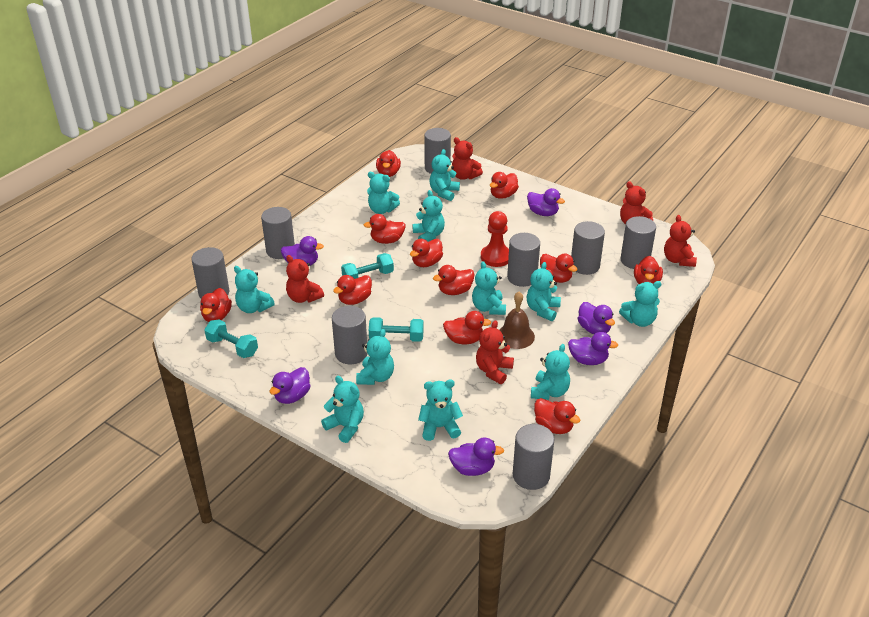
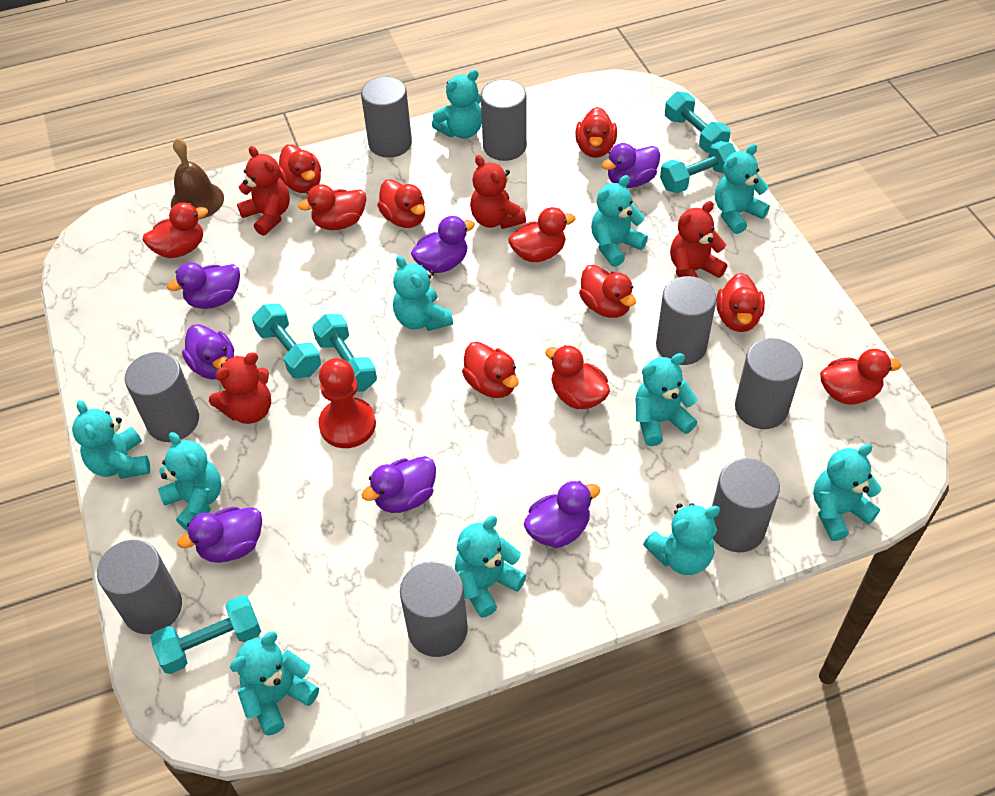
purple duck: [270,367,310,404] [281,236,324,266] [448,437,504,476] [527,188,565,216] [568,332,618,365] [578,302,615,334] = 6 -> [167,262,240,309] [178,507,262,563] [182,324,234,379] [362,456,436,513] [411,216,475,273] [524,480,600,548] [602,143,660,188] = 7
red teddy bear: [286,255,324,303] [452,137,483,180] [476,320,514,384] [620,181,653,225] [664,215,697,267] = 5 -> [209,352,271,424] [237,146,290,236] [470,155,526,229] [670,201,727,278] = 4
turquoise dumbbell: [204,320,258,358] [341,253,394,279] [369,317,424,342] = 3 -> [151,595,261,674] [252,304,321,378] [312,314,377,392] [660,141,736,193] [665,92,731,153] = 5

